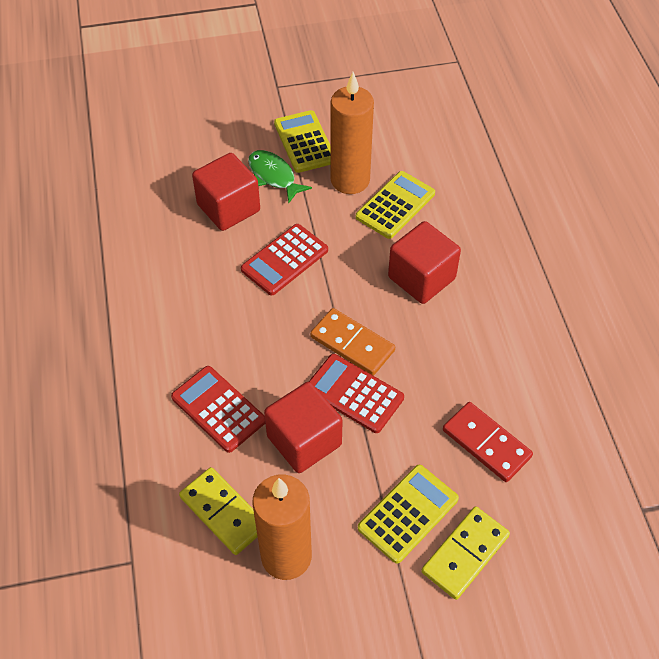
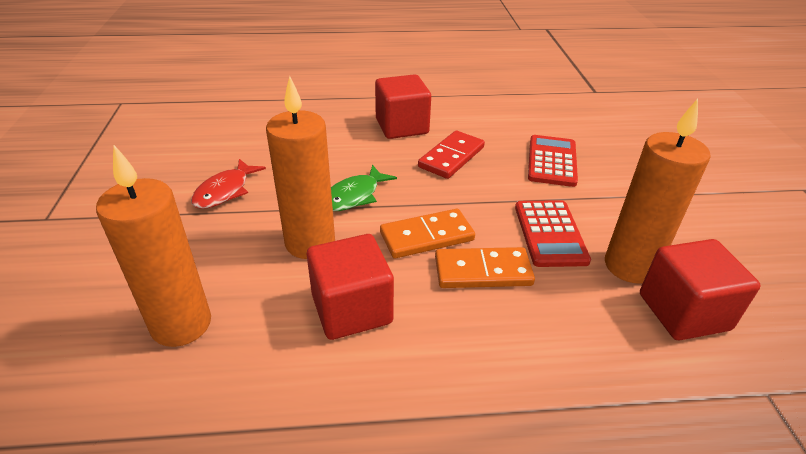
orange candle: [253,474,312,580] [331,72,374,194] = 2 -> [96,145,211,347] [266,76,335,259] [605,99,710,284] = 3
orange domino: [310,308,395,375] = 1 -> [380,209,475,259] [435,247,535,288] = 2
red calculator: [171,366,265,453] [241,224,328,295] [309,354,404,433] = 3 -> [515,200,591,267] [528,135,578,187] = 2
red fish: none = 0 -> [191,159,266,209] = 1
yellow calculator: [274,110,331,173] [356,171,435,239] [358,465,459,563] = 3 -> none = 0
yellow domino: [179,467,258,555] [421,506,510,600] = 2 -> none = 0

